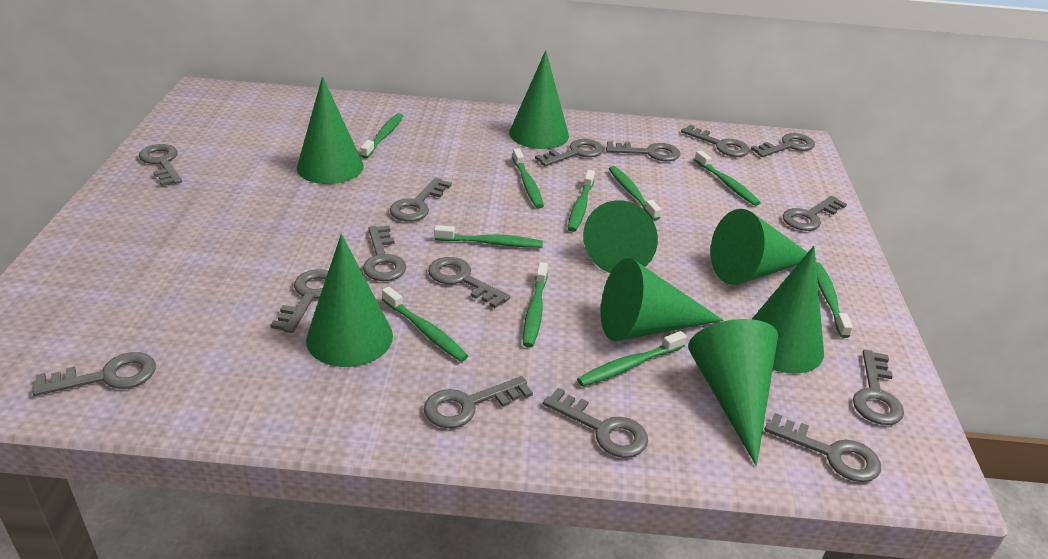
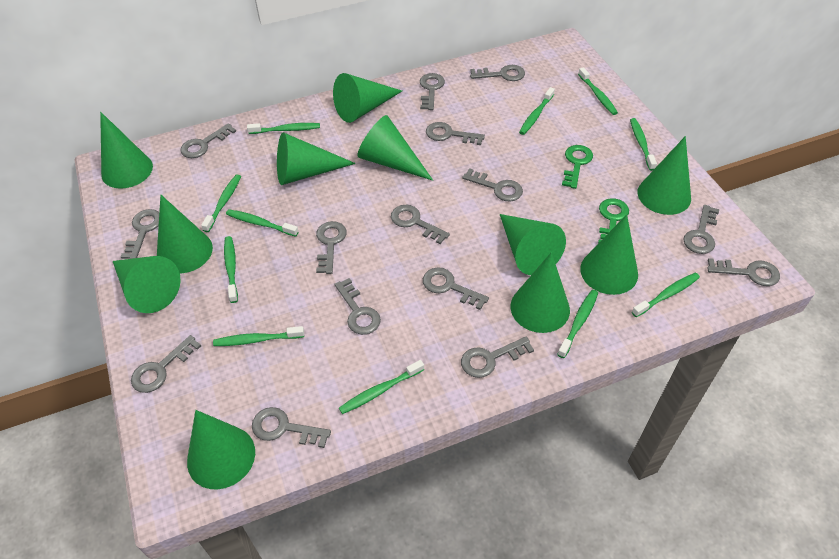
green cone: [297,77,364,184] [306,234,393,367] [509,50,569,149] [583,200,658,273] [601,258,724,341] [688,319,778,466] [710,209,808,285] [752,246,824,374] = 8 -> [100,112,153,189] [113,256,181,313] [157,195,213,273] [187,410,255,489] [277,132,356,185] [333,73,402,123] [357,115,433,181] [500,214,566,275] [510,252,570,333] [580,214,638,295] [638,136,691,215] = 11
green key: none = 0 -> [562,145,593,189] [598,198,629,243] = 2
green toothbrush: [361,113,403,159] [382,286,468,362] [434,225,543,248] [512,148,544,209] [523,262,548,347] [568,170,595,232] [577,331,687,386] [609,166,661,220] [694,150,761,206] [816,262,853,338] = 10 -> [201,175,241,232] [213,326,304,346] [224,236,238,303] [226,209,299,237] [247,123,320,134] [339,360,424,414] [519,87,555,135] [557,290,598,358] [578,67,618,115] [630,118,657,171] [632,273,700,317] = 11

